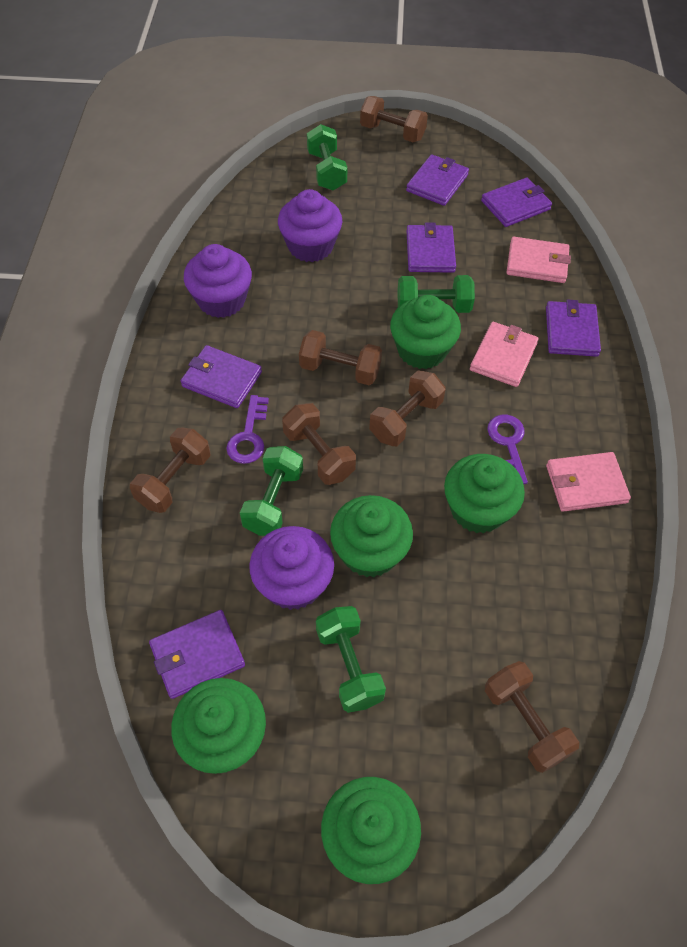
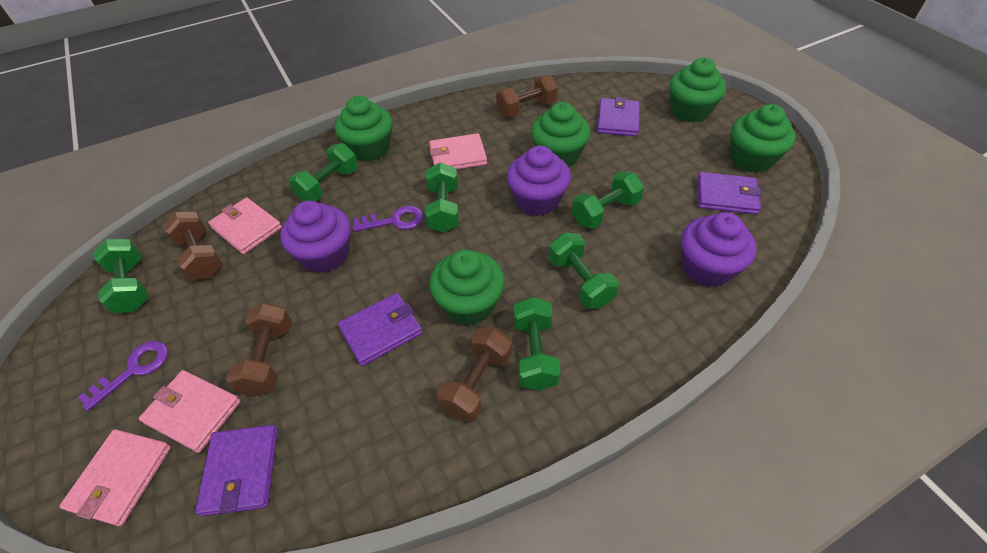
brown dumbbell: [130,427,210,513] [282,403,356,485] [299,330,382,385] [360,96,428,142] [369,370,446,446] [485,661,579,773] = 6 -> [163,212,223,280] [226,303,292,396] [437,327,512,422] [496,75,558,117] = 4
green dumbbell: [240,446,303,536] [307,124,347,191] [316,606,386,713] [397,275,475,313] = 4 -> [94,239,148,313] [289,143,358,202] [425,162,459,232] [514,297,561,391] [549,233,619,309] [572,171,644,229] = 6
pink wallet: [470,322,539,387] [506,237,571,283] [546,452,631,512] = 3 -> [59,429,171,526] [139,370,241,453] [208,198,282,254] [429,133,487,169] = 4
purple wallet: [149,610,245,699] [181,345,262,408] [406,154,469,206] [407,222,456,273] [481,178,552,227] [546,299,601,357] = 6 -> [195,425,278,516] [338,293,423,366] [597,97,640,136] [697,172,762,215] = 4

